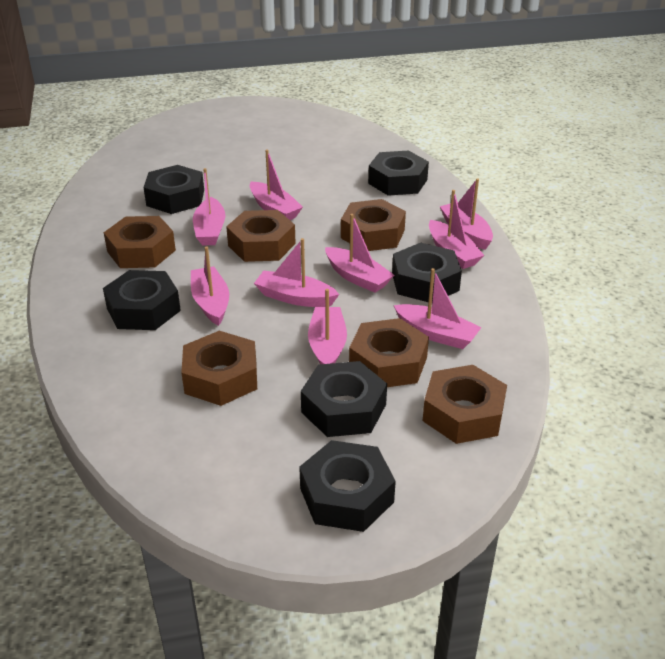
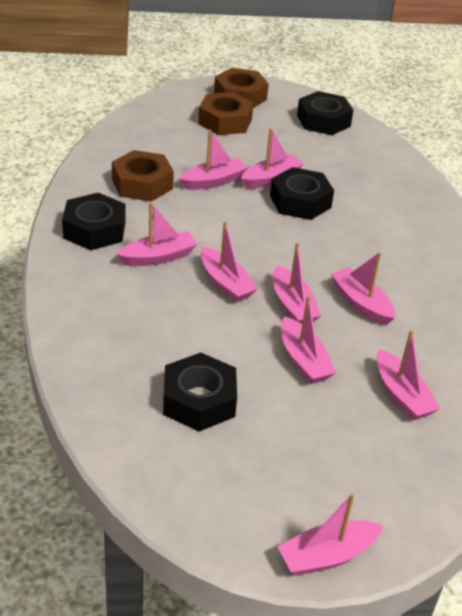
black nut: [103,270,181,330] [143,165,204,214] [299,440,396,532] [301,361,387,437] [368,150,429,196] [392,243,462,303] = 6 -> [62,193,126,250] [163,352,237,431] [270,167,334,220] [297,91,353,135] = 4
brown nut: [104,216,176,268] [181,331,257,406] [226,210,296,262] [341,199,406,251] [349,318,429,387] [423,365,507,444] = 6 -> [112,150,174,201] [198,92,253,135] [214,68,269,108] = 3

